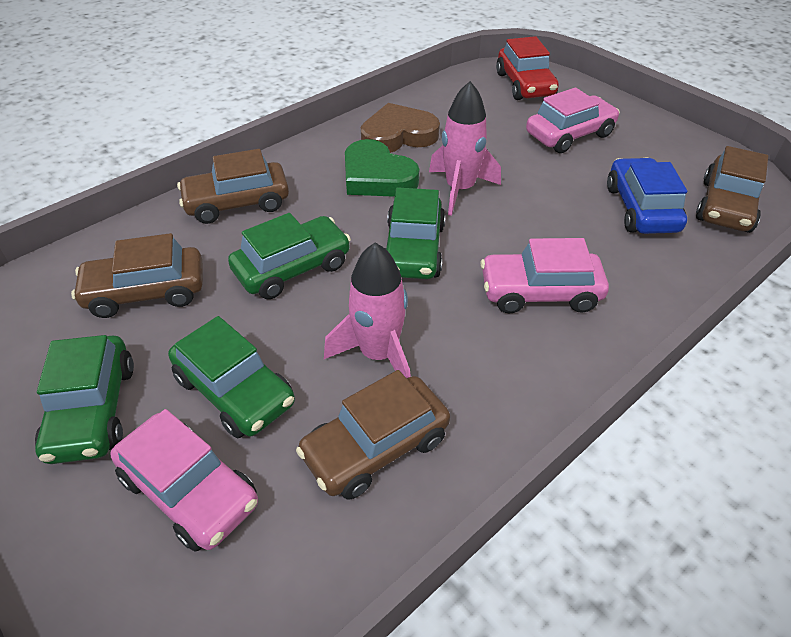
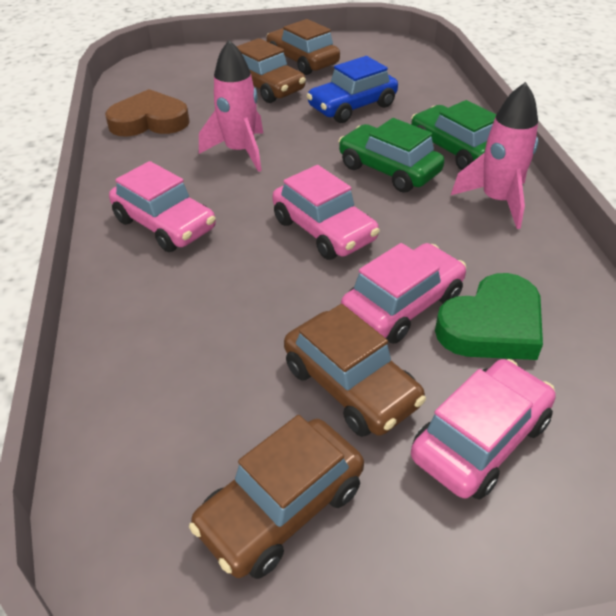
green car: [35,335,134,464] [168,316,295,439] [228,213,351,299] [385,188,445,279] = 4 -> [338,118,445,193] [411,100,496,171] = 2
pink car: [110,409,258,552] [480,238,609,313] [526,87,620,153] = 3 -> [109,161,216,252] [272,165,380,260] [341,243,466,344] [411,359,556,500] = 4
red car: [496,36,559,100] = 1 -> none = 0

